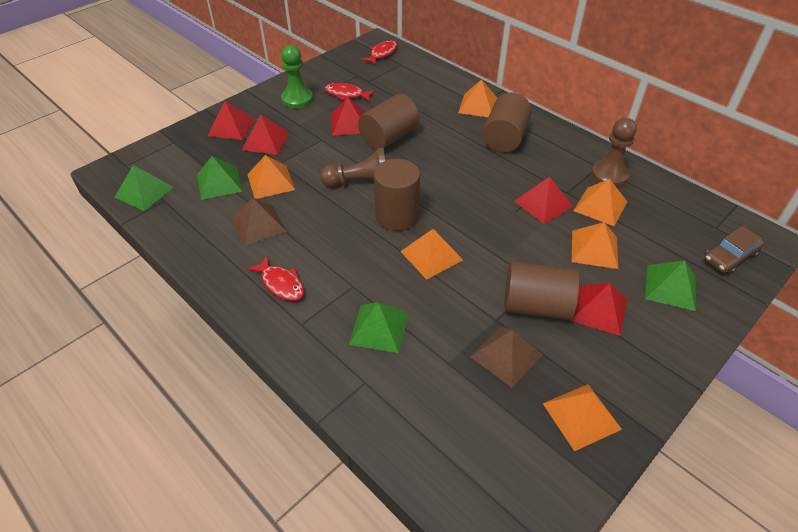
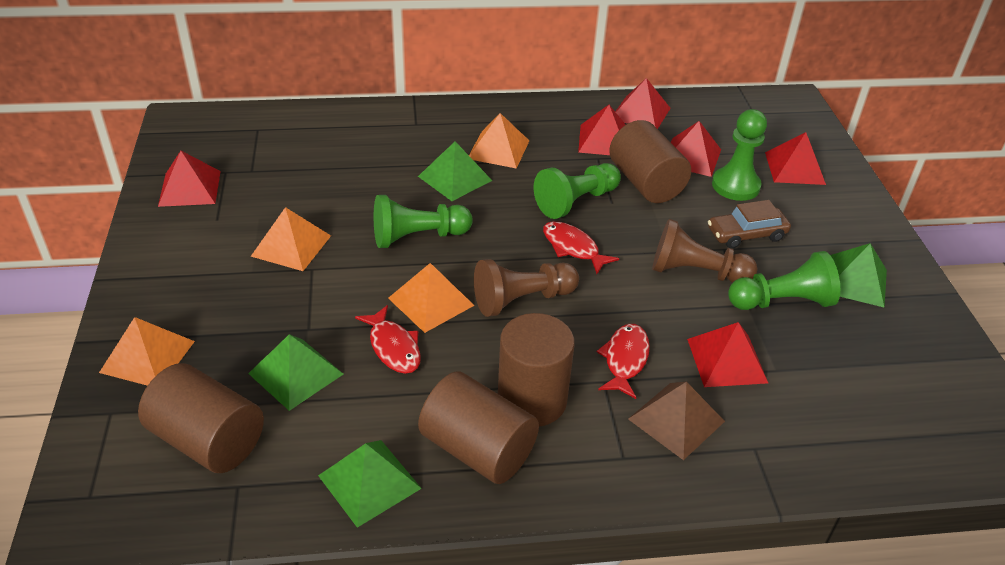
brown pyramid: [232,198,287,246] [470,326,543,388] = 2 -> [628,382,725,460] = 1
green pawn: [281,45,313,109] = 1 -> [374,195,472,248] [534,163,621,219] [712,109,767,201] [728,251,840,310] = 4
orange pyramid: [247,155,295,199] [400,229,463,280] [458,79,498,117] [542,384,622,451] [572,222,618,269] [573,179,627,226] = 6 -> [99,317,195,386] [251,207,331,271] [388,263,475,333] [469,113,529,169] = 4
red pyramid: [207,101,255,140] [242,114,290,155] [331,97,365,136] [514,177,573,224] [570,283,628,336] = 5 -> [158,151,221,207] [578,105,626,155] [615,78,671,129] [671,121,721,177] [687,322,768,387] [765,132,826,185] = 6

